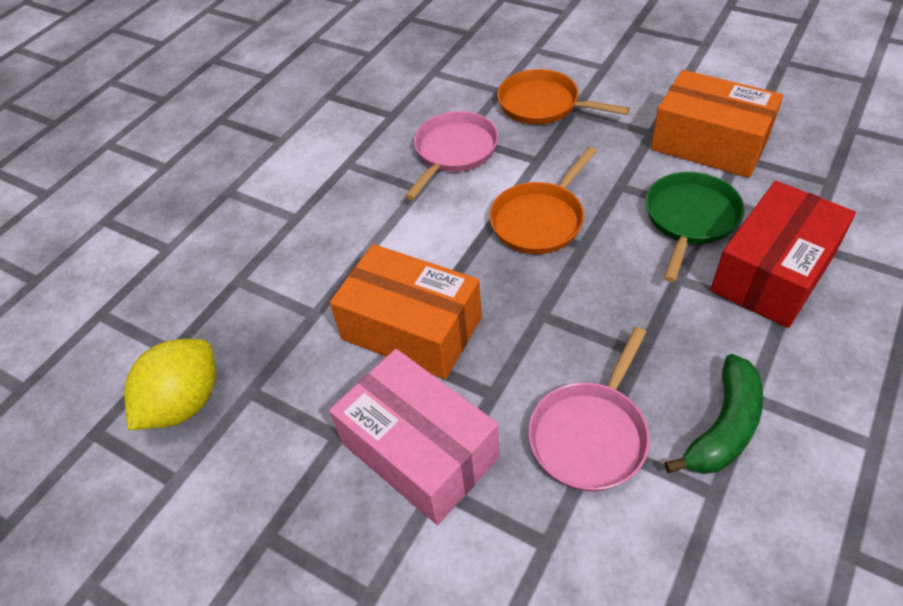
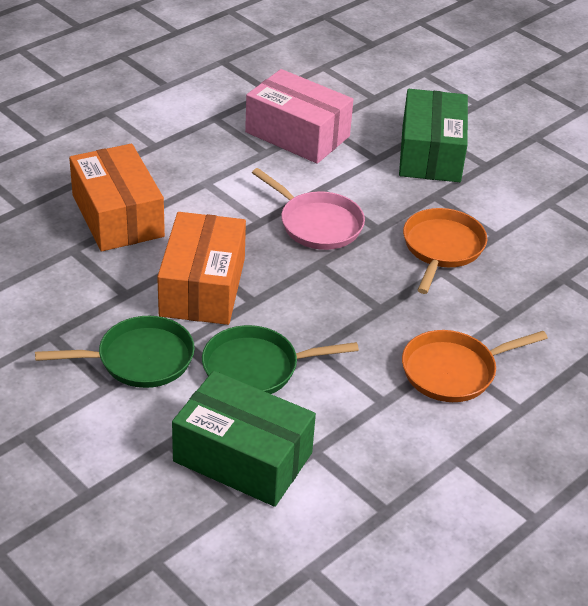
green banana: [664,354,763,474] = 1 -> none = 0
green box: none = 0 -> [172,371,316,507] [399,89,468,182] = 2
green pan: [646,172,745,282] = 1 -> [35,316,195,388] [202,325,359,394] = 2
pink pan: [405,111,498,200] [528,327,650,491] = 2 -> [252,168,365,250] = 1
red box: [710,181,856,328] = 1 -> none = 0
yellow lemon: [124,339,216,430] = 1 -> none = 0

